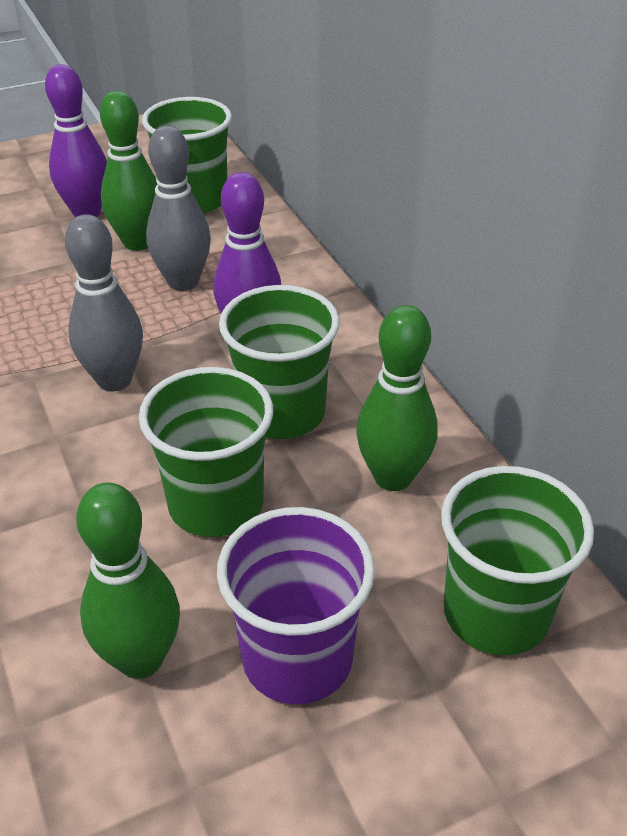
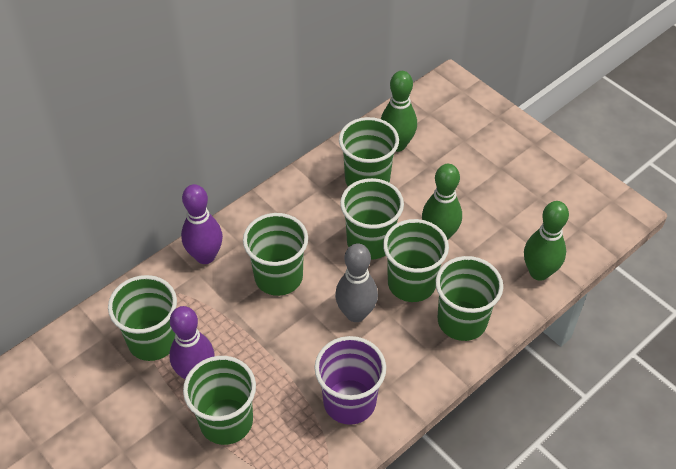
green cup: [139,367,273,537] [142,97,232,213] [219,285,340,439] [441,466,594,655] = 4 -> [108,275,177,361] [183,356,256,445] [243,213,308,296] [339,117,399,186] [340,178,404,260] [383,219,449,302] [436,256,503,341] = 7
grey bowling pin: [65,214,143,392] [146,126,211,291] = 2 -> [335,243,378,322] = 1

